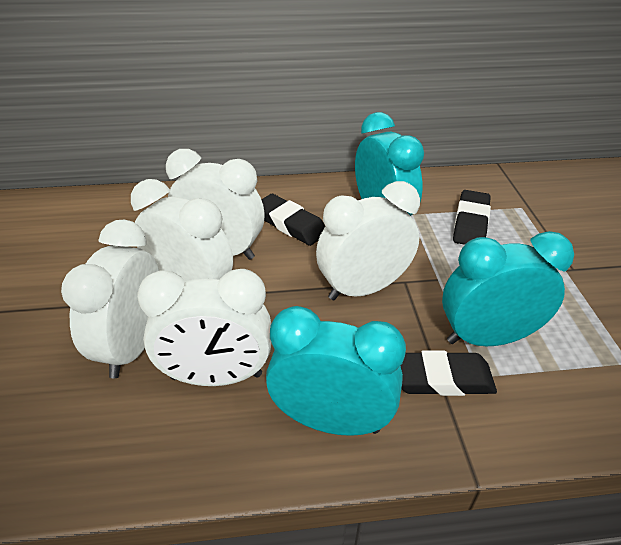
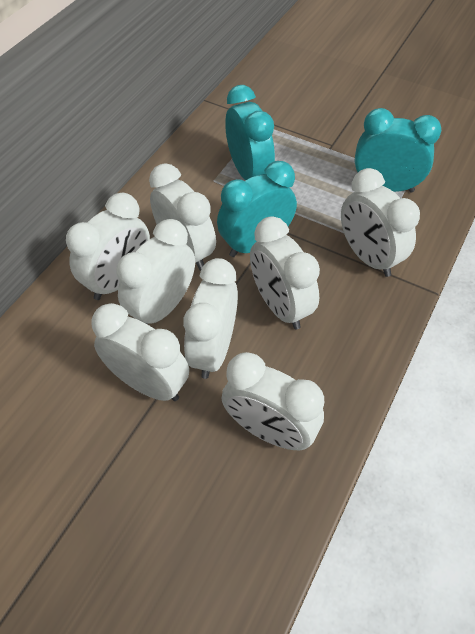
black eraser: [261,194,325,246] [401,350,497,396] [453,190,491,245] = 3 -> none = 0
white clock: [61,220,159,378] [131,179,233,282] [137,269,271,386] [166,149,265,260] [316,181,420,300] = 5 -> [66,193,150,300] [91,303,189,401] [116,219,195,324] [149,163,216,270] [183,258,238,379] [221,352,324,450] [250,216,320,329] [341,168,420,277] = 8

